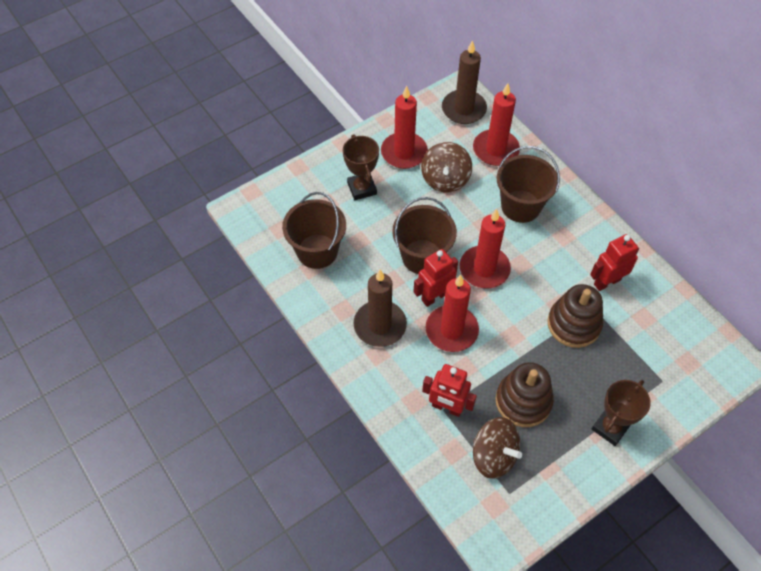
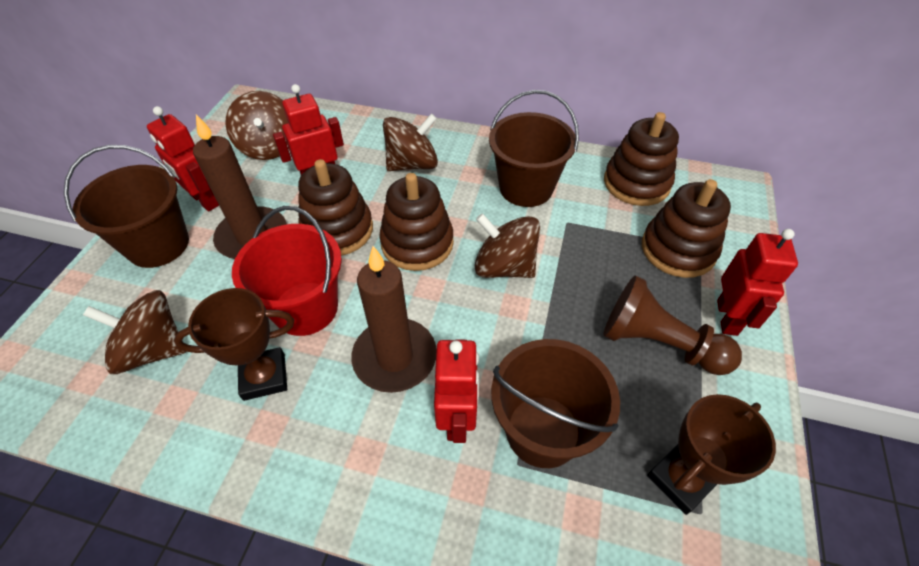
brown pawn: none = 0 -> [603,275,742,375] = 1
brown spinning top: [421,142,472,192] [473,417,522,479] = 2 -> [83,290,186,374] [225,91,289,160] [383,113,438,171] [474,213,540,278] = 4
brown stacking toy: [495,362,554,427] [548,284,603,348] = 2 -> [298,159,373,256] [379,173,454,271] [604,112,679,206] [642,179,731,278] = 4
red bucket: none = 0 -> [232,206,342,336] = 1
red candle: [381,86,428,169] [426,275,479,352] [460,209,511,288] [473,83,520,166] = 4 -> none = 0
red robot: [413,249,458,307] [422,364,477,417] [590,234,639,291] = 3 -> [147,106,219,212] [273,84,344,175] [434,339,479,443] [717,229,798,336] = 4

